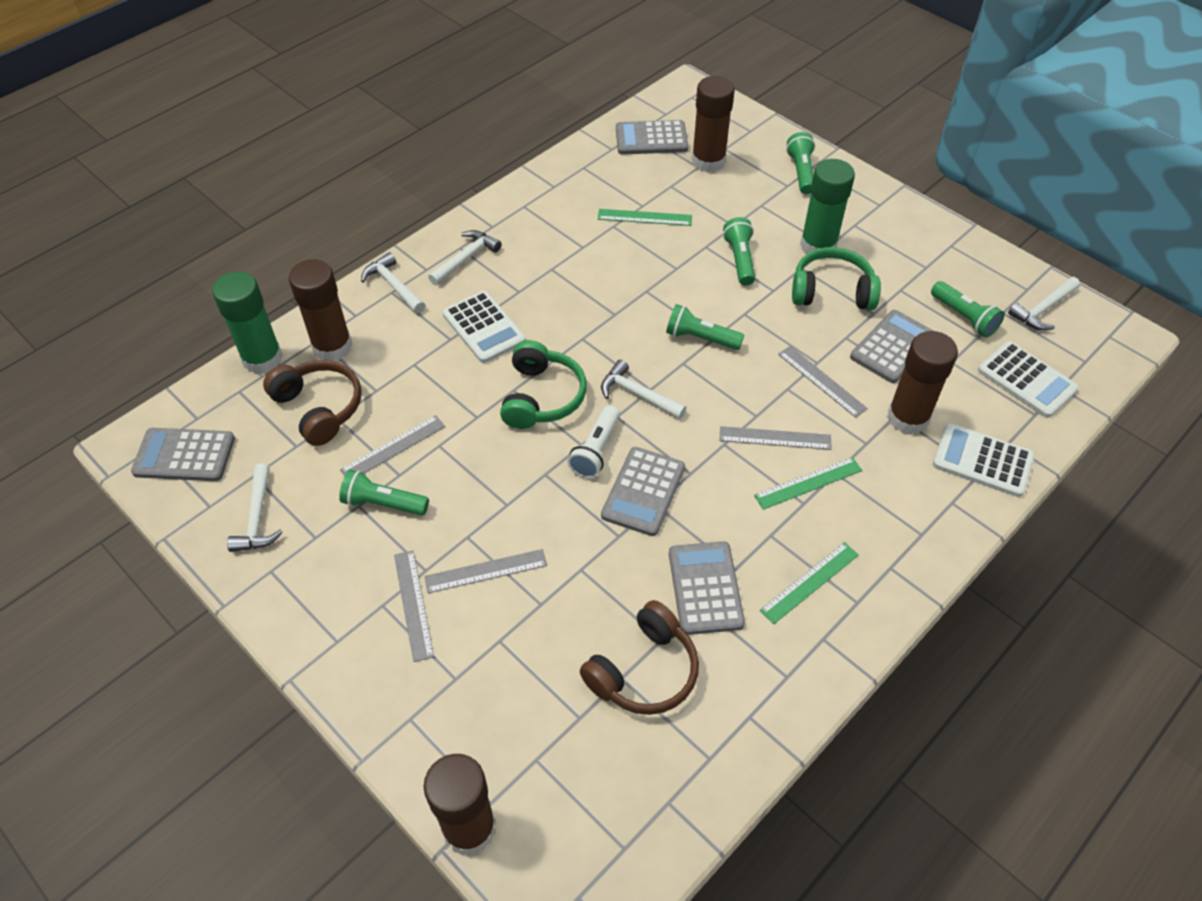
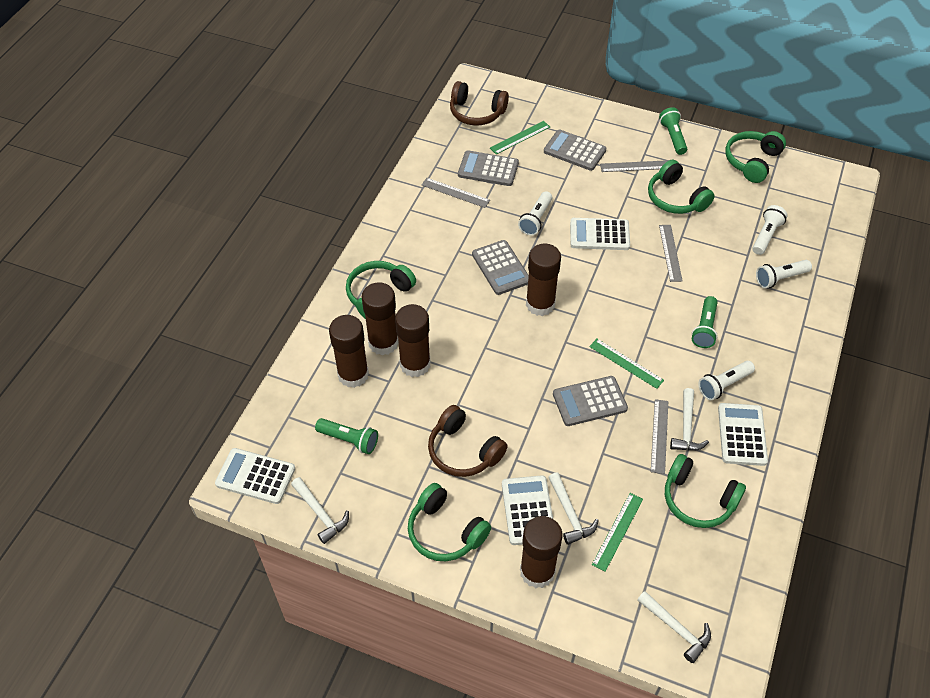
brown glue stick: [289,259,353,361] [424,754,496,856] [691,76,735,173] [887,331,958,435] = 4 -> [329,315,369,388] [362,282,399,355] [395,304,430,377] [520,516,563,588] [526,244,561,316] = 5
green flashlight: [339,470,429,516] [666,304,744,350] [723,217,755,285] [786,132,815,194] [931,281,1005,337] = 5 -> [315,418,378,454] [659,107,687,155] [692,296,718,348] = 3
green glue stick: [212,272,283,374] [800,159,855,254] = 2 -> none = 0
green headphones: [500,340,587,429] [792,247,881,310] = 2 -> [346,261,416,319] [408,483,491,561] [648,159,714,214] [665,454,746,528] [725,131,786,183] = 5
grey calculator: [131,428,235,481] [601,447,685,536] [616,120,688,155] [669,541,745,635] [850,310,934,383] = 5 -> [458,150,519,186] [472,240,529,295] [544,130,606,171] [553,376,628,426] = 4
grey ruler: [340,415,445,476] [394,550,434,662] [424,549,547,593] [720,426,832,450] [778,346,868,418] = 5 -> [422,178,490,208] [600,160,669,172] [651,399,668,474] [659,225,683,282] = 4
white calculator: [442,291,526,363] [933,423,1035,497] [978,341,1079,418] = 3 -> [215,448,295,504] [502,475,553,545] [570,218,630,250] [718,403,768,466] = 4
white flashlight: [567,405,620,478] = 1 -> [518,191,552,235] [698,361,755,400] [752,205,788,255] [756,260,812,288] = 4
white hammer: [227,464,283,552] [361,252,425,313] [428,230,502,286] [601,359,686,419] [1008,277,1080,330] = 5 -> [291,477,349,544] [548,473,599,545] [637,591,711,663] [670,388,709,451] = 4

